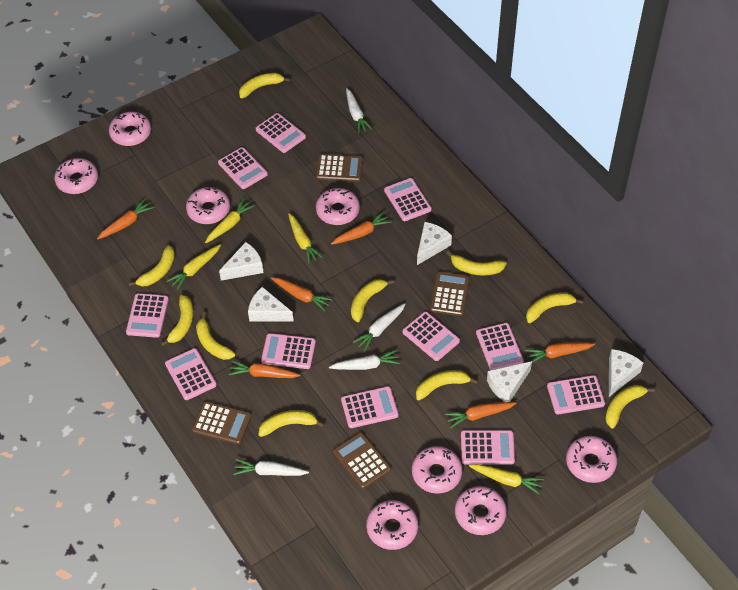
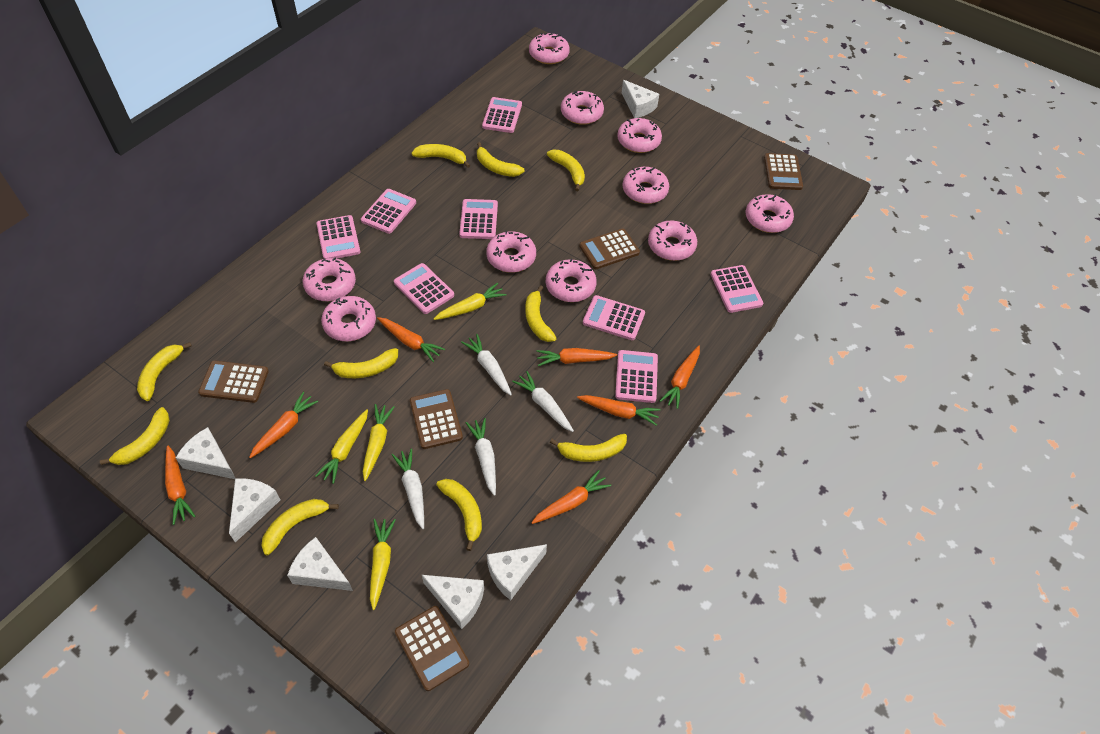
brown calculator: [192,401,252,445] [316,154,363,182] [333,432,391,489] [430,271,470,316] = 4 -> [198,360,269,403] [395,606,469,691] [410,389,463,449] [579,229,640,269] [764,153,803,190] = 5
orange carrot: [97,199,154,240] [229,361,300,378] [271,277,333,311] [331,212,392,245] [445,402,517,429] [525,343,595,363] = 6 -> [165,446,196,525] [249,392,318,458] [377,317,445,362] [531,470,611,524] [536,348,617,366] [577,395,661,426] [660,345,700,409] = 7
pink calculator: [126,293,169,338] [165,348,217,400] [218,147,268,189] [256,113,306,153] [261,333,316,369] [341,386,399,428] [384,178,432,221] [403,312,460,361] [461,430,515,464] [476,323,524,370] [547,375,605,414] = 11 -> [317,215,360,259] [361,189,416,234] [394,263,454,314] [459,199,498,239] [482,97,522,133] [583,295,645,340] [615,350,658,403] [710,265,763,313] = 8
pink donut: [54,158,98,194] [109,112,151,146] [186,187,230,224] [316,188,360,225] [366,500,418,550] [412,446,463,494] [455,486,507,535] [566,436,617,483] = 8 -> [303,258,356,301] [321,296,376,341] [486,231,536,273] [529,33,570,64] [546,259,597,302] [561,91,604,125] [617,118,662,153] [623,167,669,204] [648,221,697,261] [746,194,794,233] = 10
white cheese: [219,242,264,281] [248,287,294,322] [417,222,452,265] [487,361,532,402] [609,349,643,397] = 5 -> [176,427,235,479] [229,478,280,543] [287,537,353,591] [422,575,484,629] [487,544,547,600] [622,80,659,118] = 6

